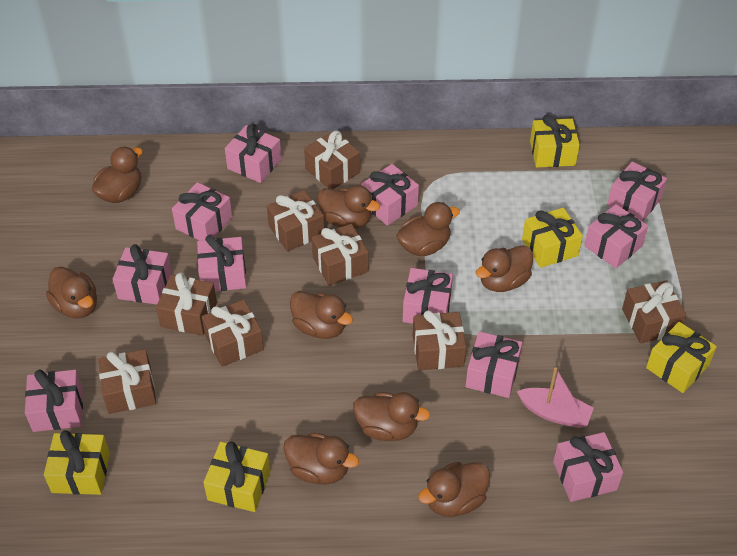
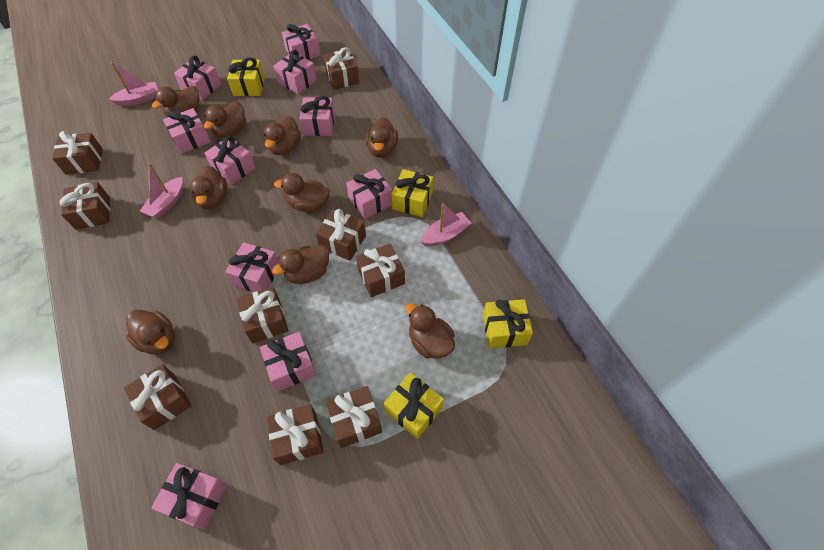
brown gift: [98,349,156,414] [156,273,217,336] [202,300,264,367] [267,190,324,252] [304,131,360,189] [312,224,369,286] [412,310,466,371] [622,280,686,344] = 8 -> [52,131,103,175] [60,182,110,230] [124,364,191,430] [237,287,288,343] [267,404,324,465] [316,209,366,261] [323,47,359,90] [326,386,382,448] [356,244,405,297] = 9
pink boat: [517,367,594,428] = 1 -> [109,62,158,106] [140,163,183,219] [421,203,471,246] = 3
pink gift: [25,369,83,432] [113,244,172,304] [172,182,232,240] [197,235,246,291] [225,124,282,183] [361,164,419,226] [403,268,453,324] [465,331,522,398] [553,432,623,502] [584,204,648,268] [607,161,667,222] = 11 -> [151,463,227,529] [163,108,211,154] [174,56,221,100] [204,136,255,185] [225,242,279,292] [260,332,317,391] [274,50,317,94] [282,24,320,60] [299,96,335,136] [346,169,392,219] = 10
yellow gift: [44,430,110,495] [203,442,270,512] [522,208,583,268] [530,115,580,168] [646,322,717,393] = 5 -> [227,57,265,96] [384,373,444,439] [392,169,433,217] [483,299,533,348] = 4

